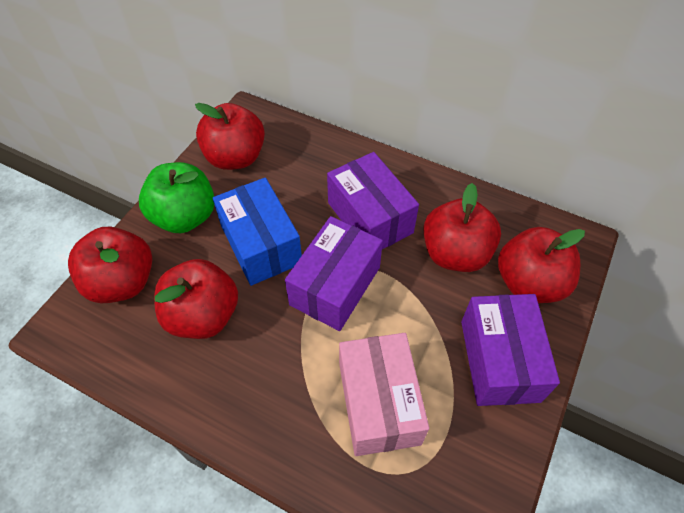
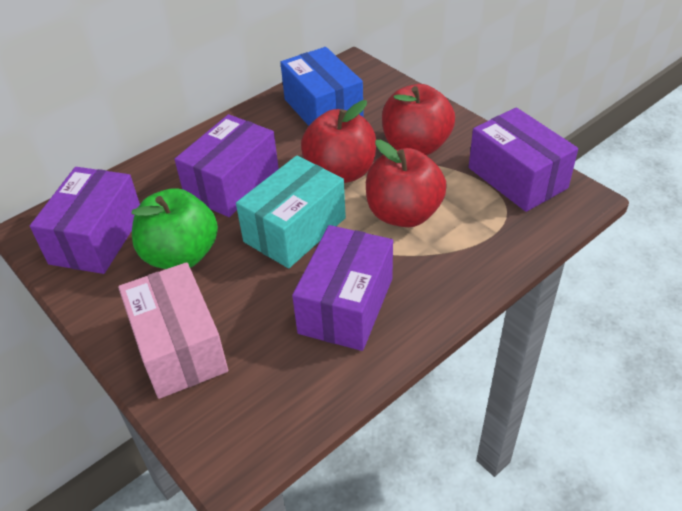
purple box: [285,216,383,331] [327,152,419,249] [461,294,560,406] = 3 -> [30,167,140,274] [174,114,279,217] [292,225,393,351] [469,107,578,212] = 4
red apple: [68,227,152,304] [154,259,238,339] [195,103,265,170] [423,183,501,272] [498,227,585,303] = 5 -> [301,100,376,183] [366,140,447,227] [382,84,455,156] = 3
turquoise box: none = 0 -> [236,156,346,268] = 1

